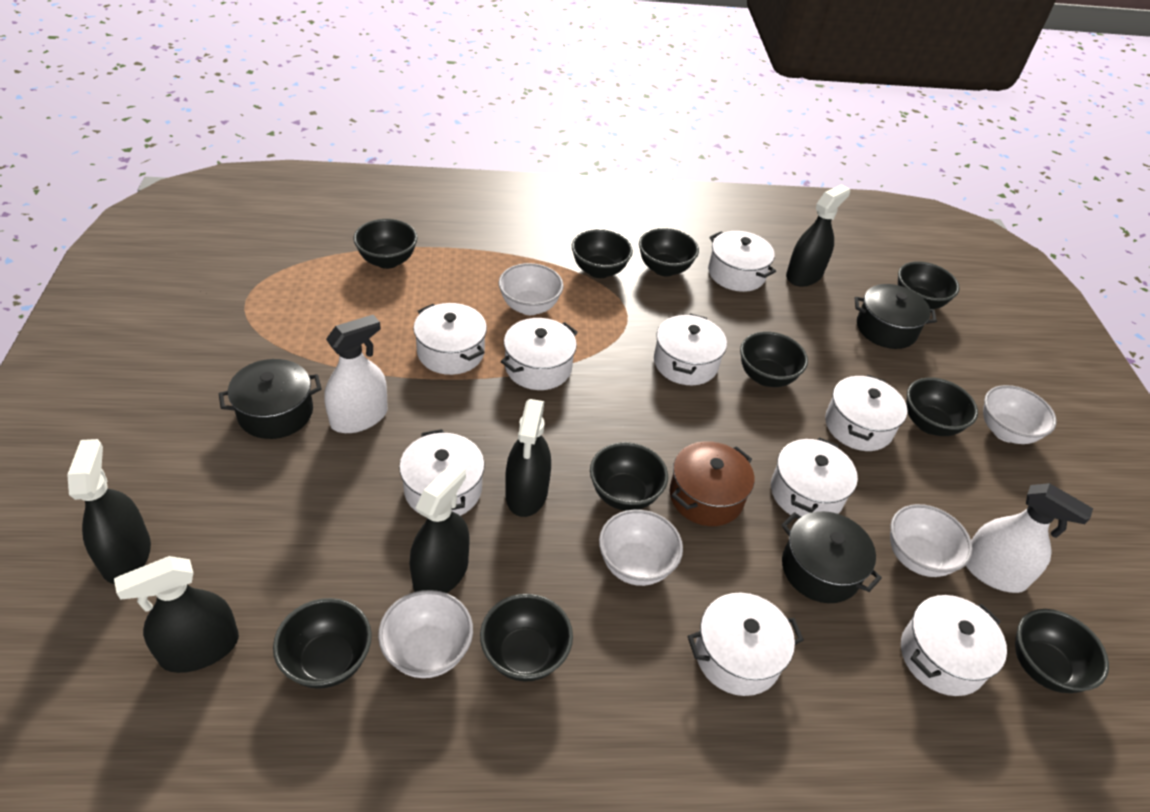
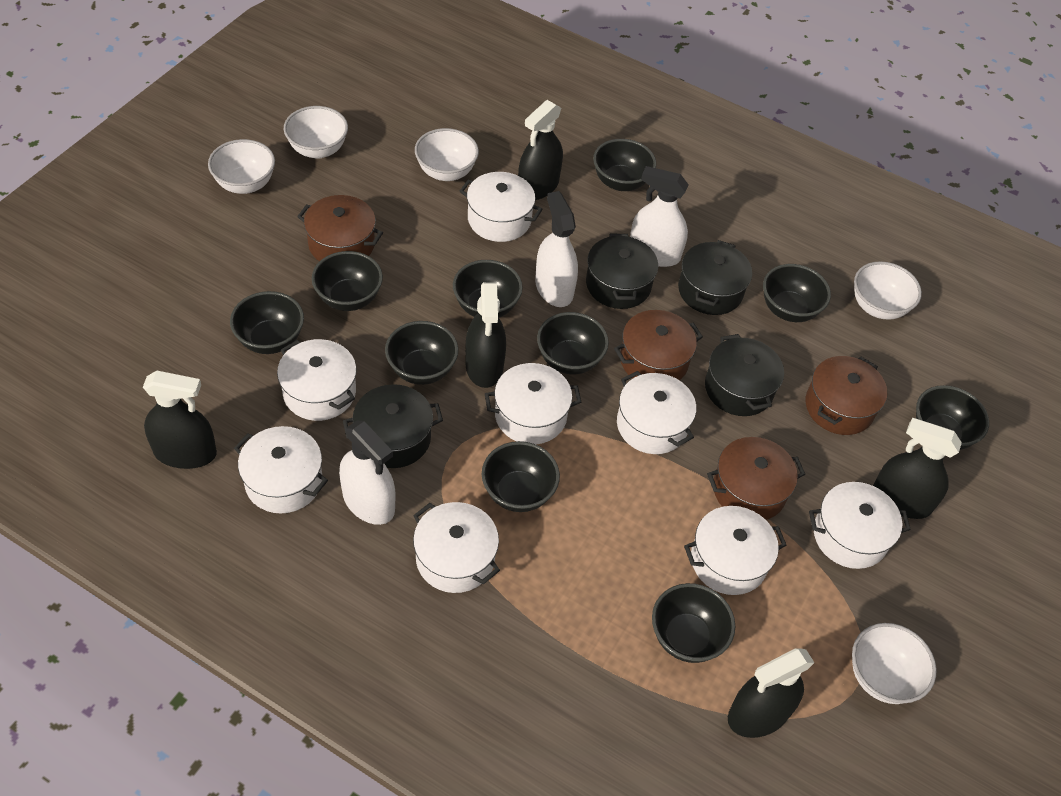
black pot: [219,359,322,439] [781,511,882,603] [855,284,937,349] = 3 -> [343,384,443,468] [586,233,658,309] [678,240,752,315] [705,334,784,416] = 4
brown pot: [670,441,754,526] = 1 -> [297,195,383,261] [614,310,703,380] [707,437,805,520] [805,356,887,435] = 4
white pot: [399,429,485,516] [413,303,487,375] [501,318,578,390] [654,314,727,385] [688,593,804,696] [708,231,776,292] [771,437,858,518] [825,375,907,451] [901,595,1007,696] = 9 -> [234,426,328,513] [277,339,357,421] [413,502,500,593] [460,172,543,242] [485,363,581,444] [617,371,696,454] [684,506,786,595] [809,482,911,569] = 8
white spray bottle: [324,315,388,433] [966,483,1093,593] = 2 -> [339,420,396,525] [535,191,578,307] [630,166,689,267] = 3

